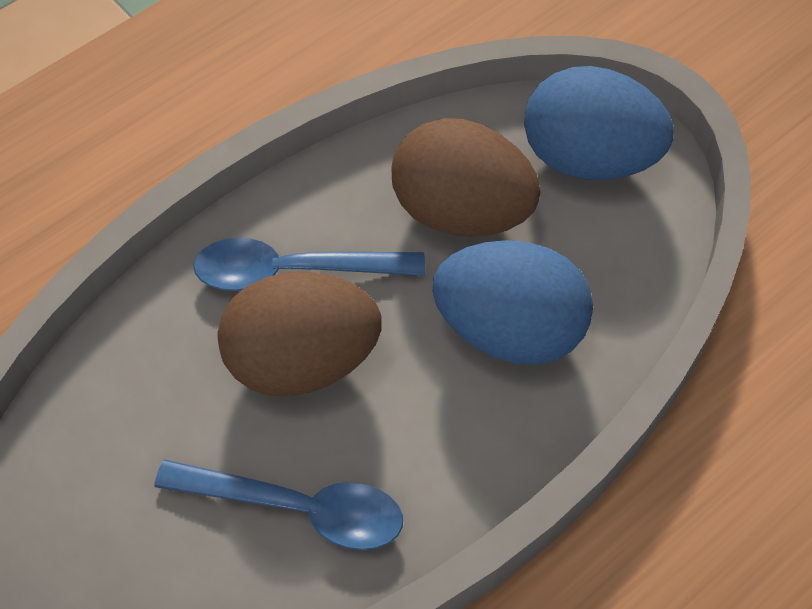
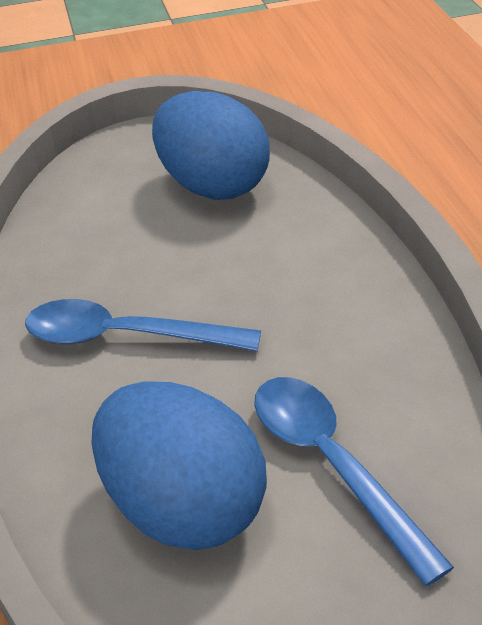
brown egg: [218,272,382,397] [392,118,540,237] = 2 -> none = 0

